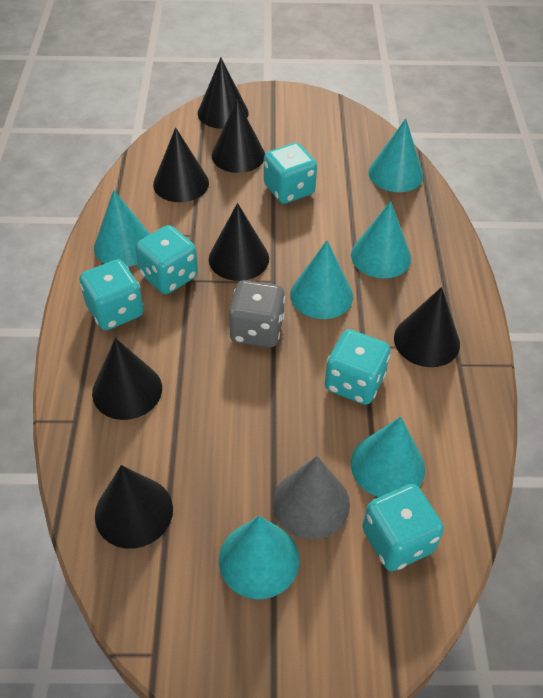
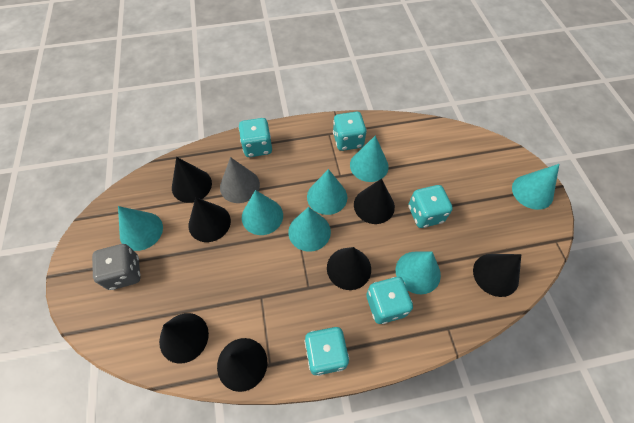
turquoise cone: [94,190,150,267] [219,516,299,599] [290,240,353,319] [351,201,411,278] [351,417,425,497] [369,118,423,192] = 6 -> [118,206,163,251] [242,190,283,235] [288,207,331,252] [307,169,347,215] [350,136,388,182] [396,252,441,294] [512,164,559,210] = 7

